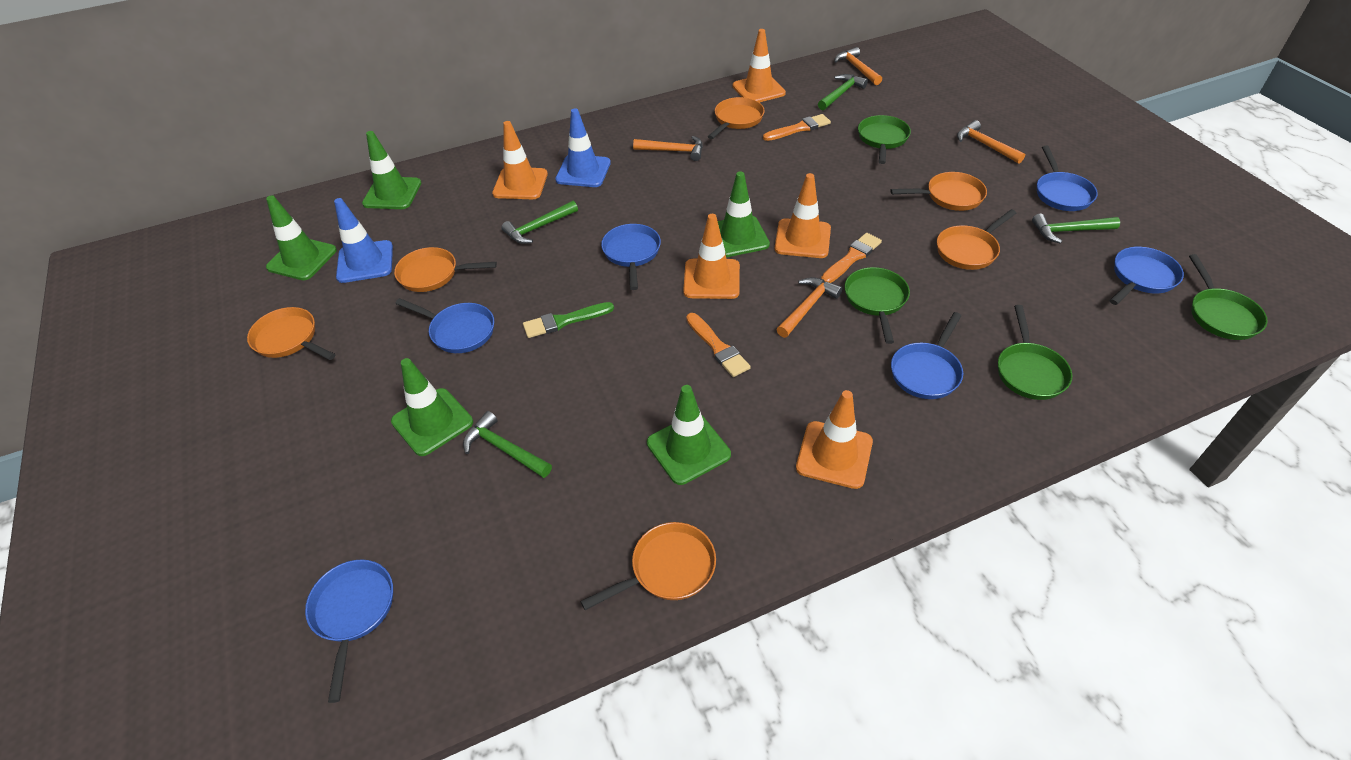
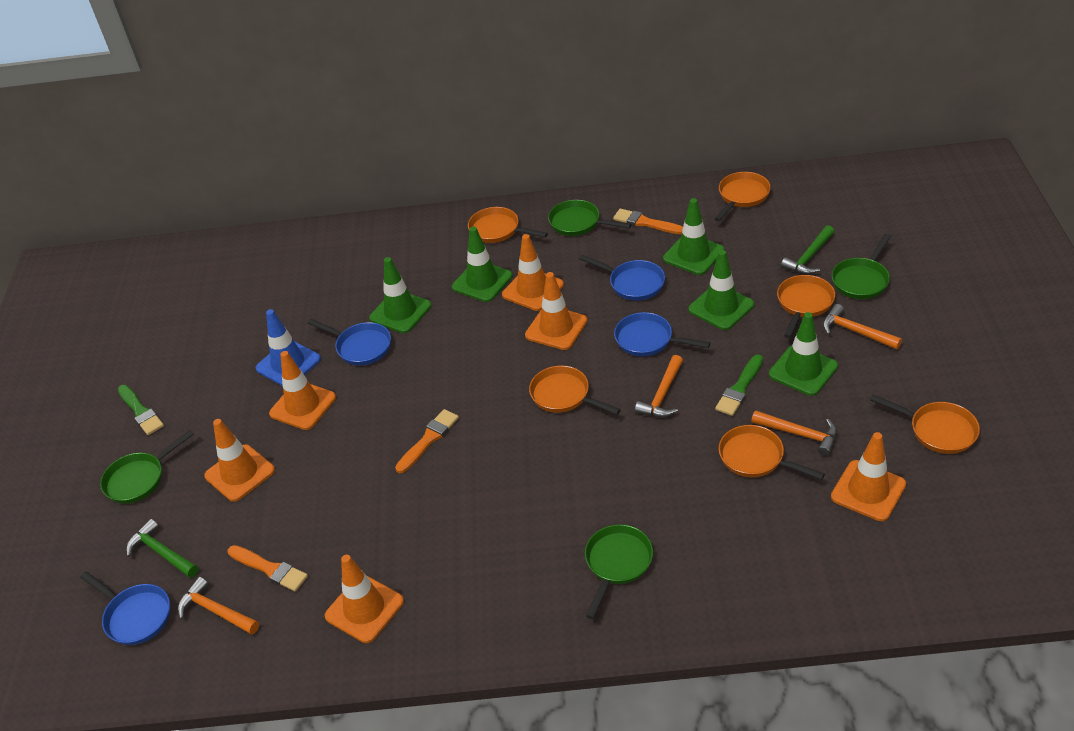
blue pan: [305,559,393,703] [396,298,494,353] [601,224,661,290] [891,312,963,399] [1037,146,1098,211] [1110,247,1184,305] = 6 -> [80,571,170,645] [307,319,391,365] [579,255,665,301] [614,312,710,356] = 4
blue traffic cone: [334,198,393,283] [555,108,611,187] = 2 -> [255,309,321,386] = 1
green brush: [523,302,614,338] = 1 -> [118,385,164,435] [715,354,763,416] = 2
green hammer: [463,411,552,478] [501,201,578,244] [818,74,868,110] [1032,214,1120,244] = 4 -> [126,519,198,578] [781,225,834,275] = 2
orange traffic cone: [492,121,548,199] [683,214,740,299] [733,29,786,102] [774,173,831,258] [796,390,873,489] = 5 -> [204,419,275,502] [269,351,336,430] [325,555,404,643] [502,234,564,311] [525,272,587,350] [831,432,906,521] = 6

